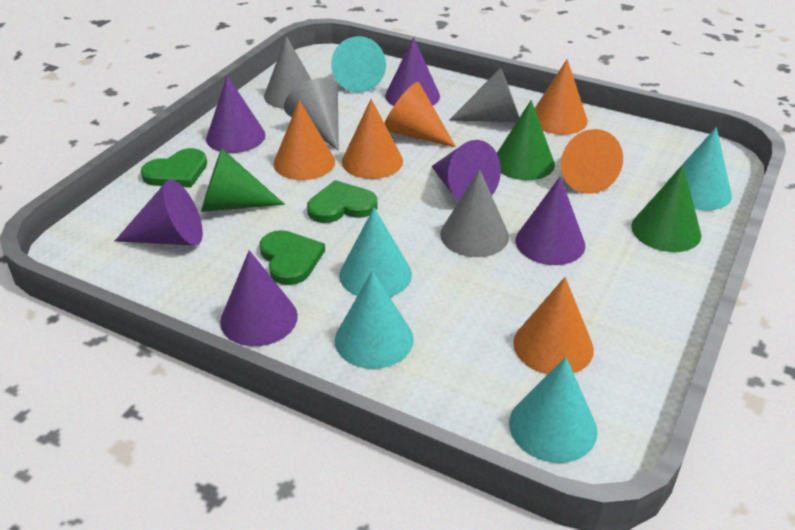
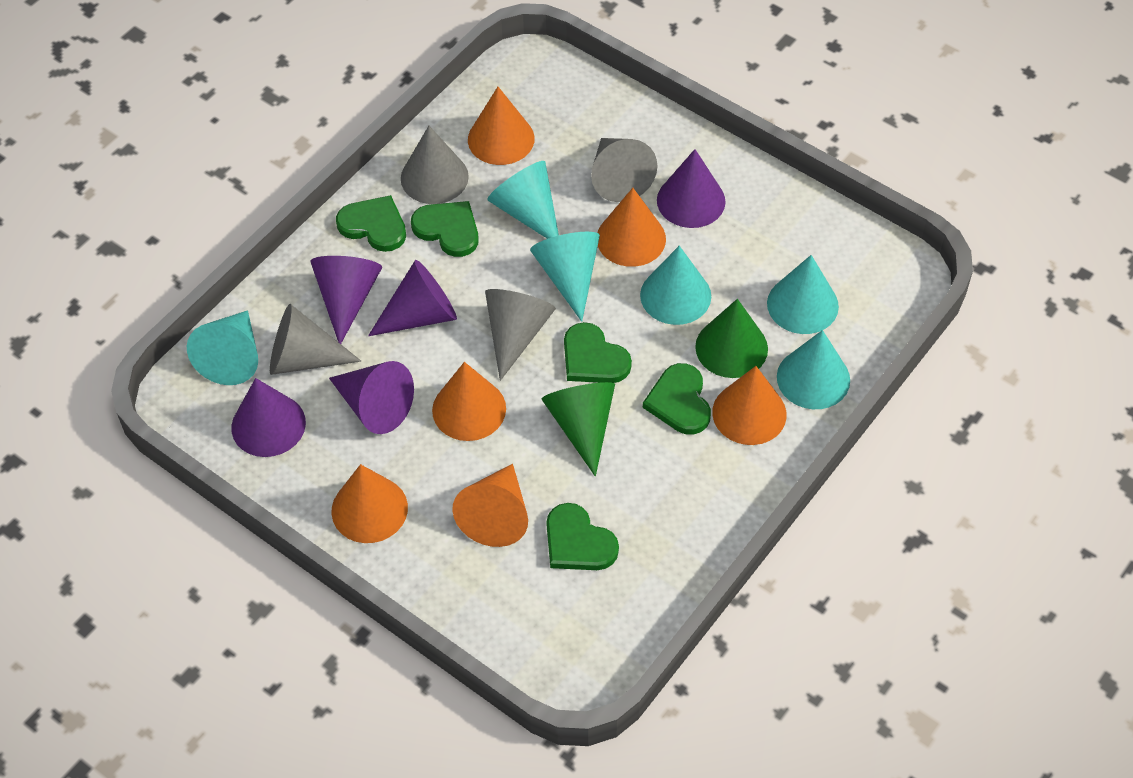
green cone: [201,148,285,212] [497,100,555,180] [631,165,701,252] = 3 -> [541,382,615,476] [695,299,768,378] = 2
green heart: [141,148,207,188] [260,230,325,285] [307,180,378,223] = 3 -> [336,195,406,252] [411,201,479,257] [546,503,619,570] [564,322,632,383] [643,363,711,435] = 5
purple cone: [115,180,203,245] [206,76,265,153] [220,250,298,346] [385,37,440,106] [431,140,501,201] [516,177,585,265] = 6 -> [231,378,306,457] [310,256,382,344] [329,361,414,434] [368,260,457,336] [657,149,726,228] = 5
turquoise cone: [331,36,386,93] [335,270,414,369] [339,207,412,297] [509,357,598,463] [667,127,732,210] = 5 -> [187,310,258,385] [487,161,559,239] [530,232,600,322] [640,246,711,325] [767,255,839,334] [777,330,850,409] = 6

